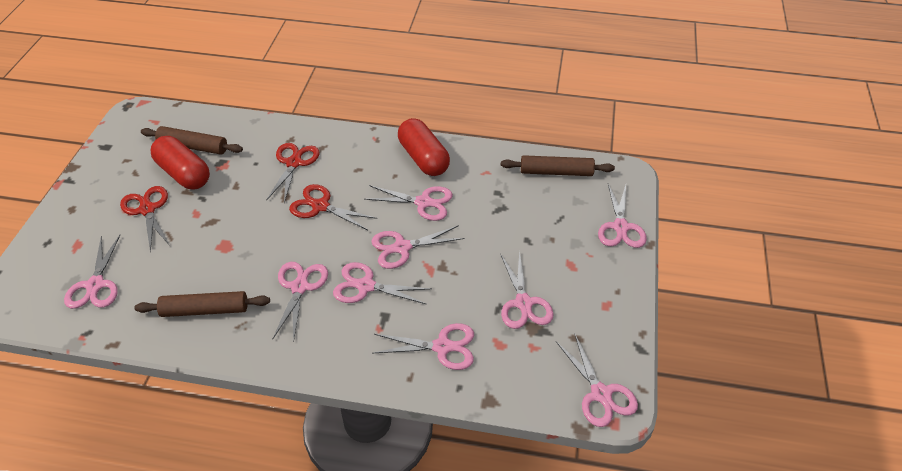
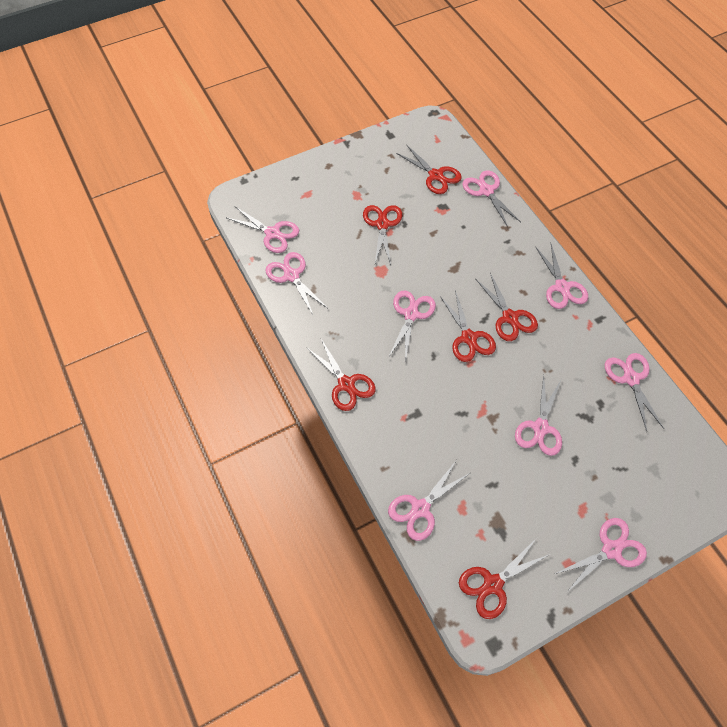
brown rolling pin: [134,291,270,317] [141,126,243,155] [501,155,615,176] = 3 -> none = 0
red capsule: [151,136,210,190] [398,118,450,176] = 2 -> none = 0
red scissors: [120,186,170,252] [266,143,319,203] [289,184,377,230] = 3 -> [306,339,376,411] [363,205,402,265] [396,144,462,194] [440,290,496,362] [459,539,550,619] [476,273,538,341] = 6

